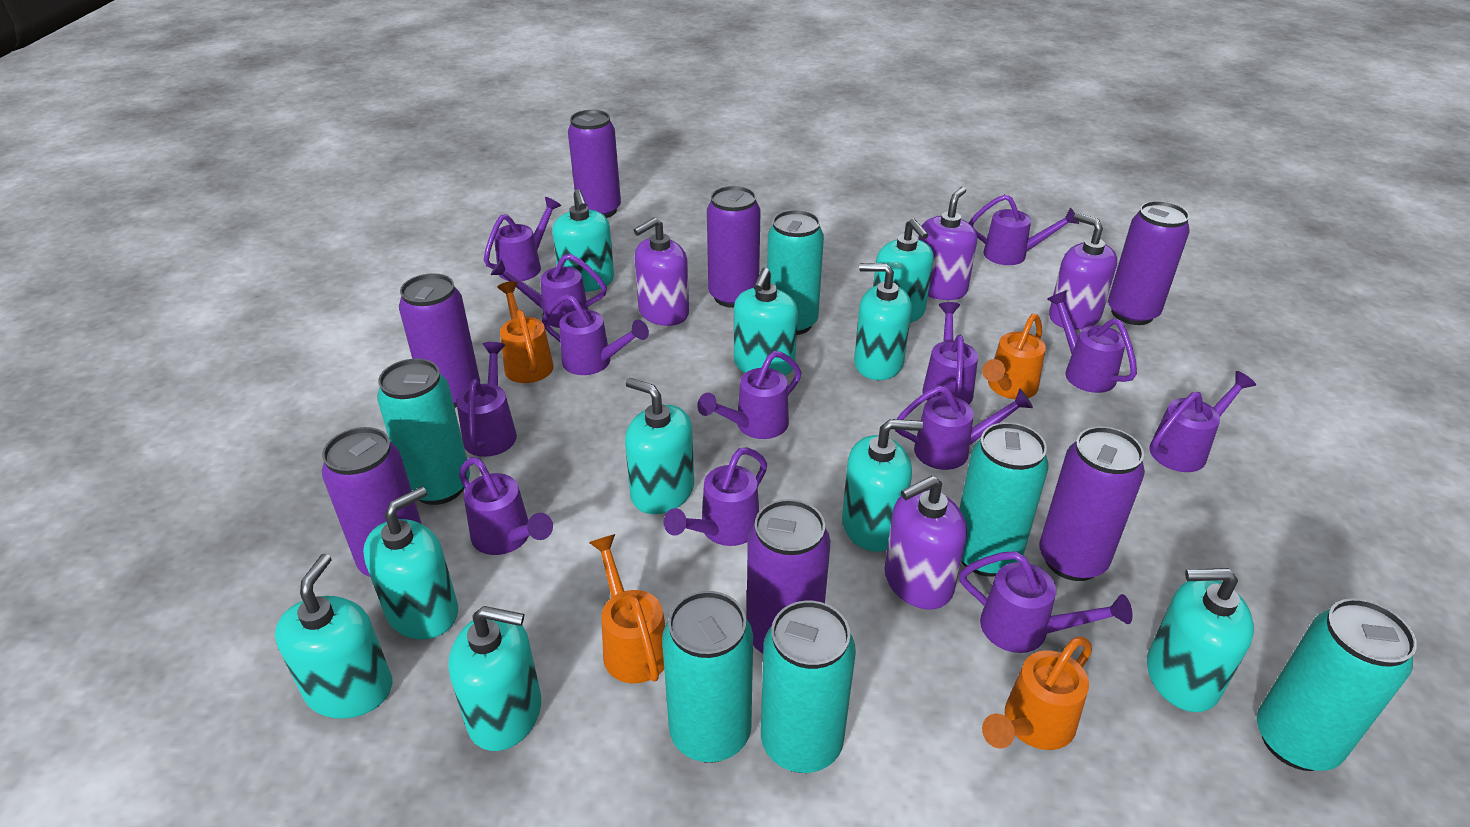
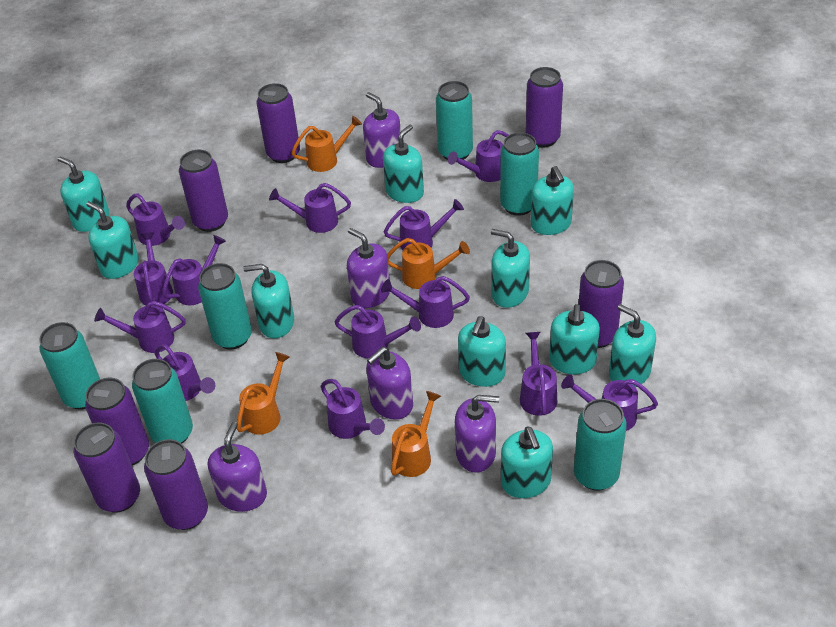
purple soap dispenser: [634,218,689,326] [884,476,967,610] [918,187,977,300] [1049,213,1117,330] = 4 -> [208,422,267,512] [347,228,390,308] [363,92,401,168] [366,347,413,420] [455,395,499,473] = 5

